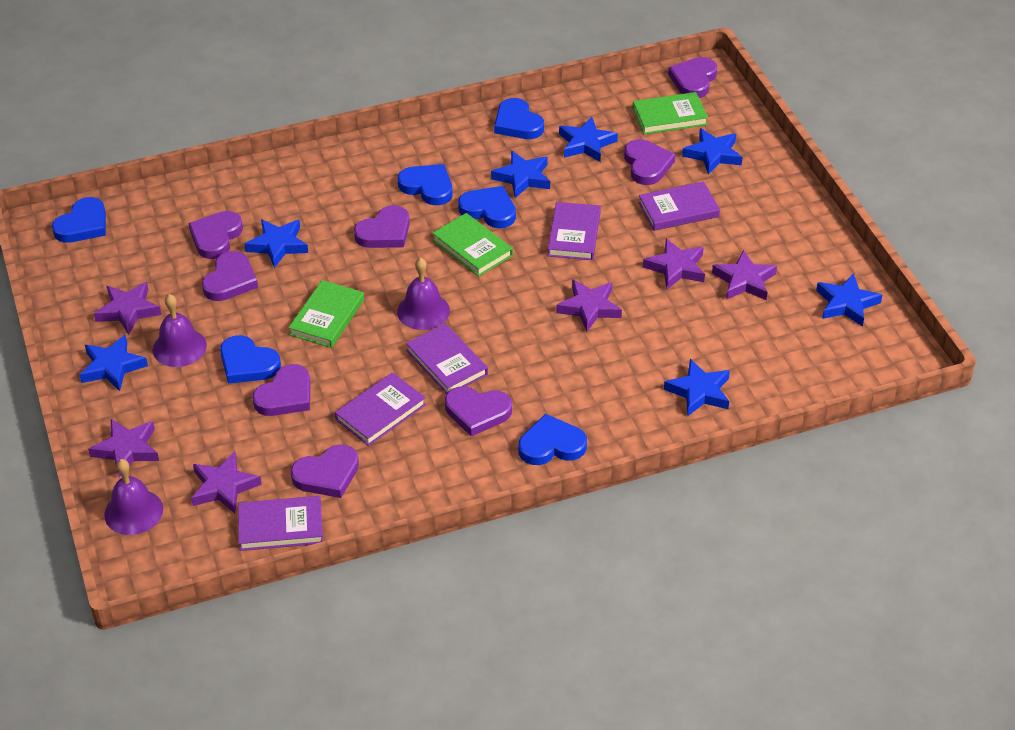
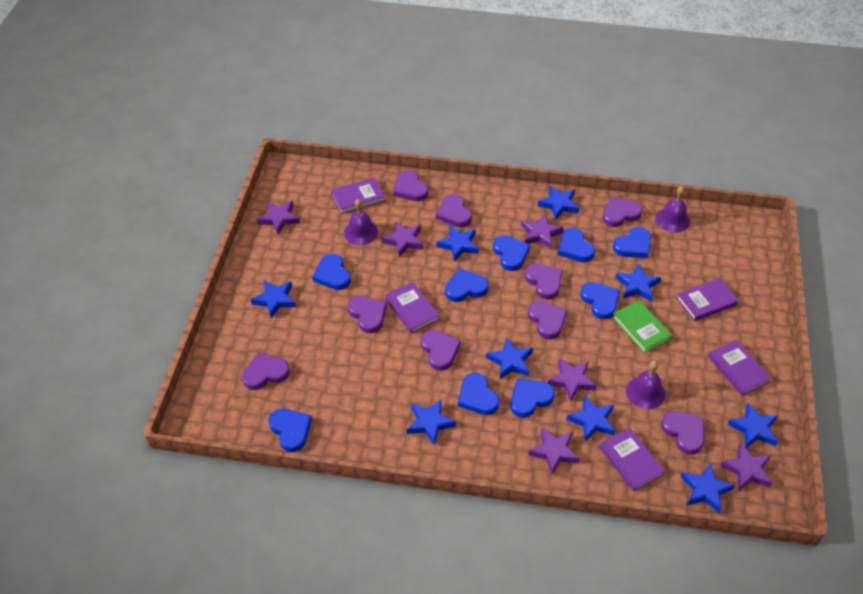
blue heart: [52,197,106,243] [220,335,281,384] [398,164,453,205] [458,186,516,228] [494,98,544,139] [519,414,587,465] = 6 -> [269,409,312,452] [313,254,351,290] [445,269,488,302] [458,373,500,415] [493,235,530,271] [510,379,555,418] [558,228,595,262] [580,282,620,320] [613,227,651,258] = 9
blue star: [80,335,148,391] [244,219,308,268] [491,151,550,198] [559,117,618,162] [664,359,730,416] [682,128,742,175] [816,273,882,327] = 7 -> [251,280,296,318] [407,399,456,445] [437,225,479,262] [486,338,533,379] [538,186,579,220] [566,396,615,442] [615,264,661,302] [681,463,735,514] [727,403,778,448] = 9
green book: [288,280,364,348] [432,213,513,277] [633,92,708,134] = 3 -> [612,300,672,353] = 1
purple heart: [188,211,243,259] [202,251,258,301] [252,364,310,416] [291,444,359,498] [354,205,410,248] [445,386,512,436] [624,139,675,185] [668,57,717,98] = 8 -> [242,352,290,390] [348,296,387,333] [393,170,428,201] [421,330,461,371] [436,194,472,228] [525,263,563,300] [528,300,567,339] [602,197,642,227] [661,411,704,455] = 9

